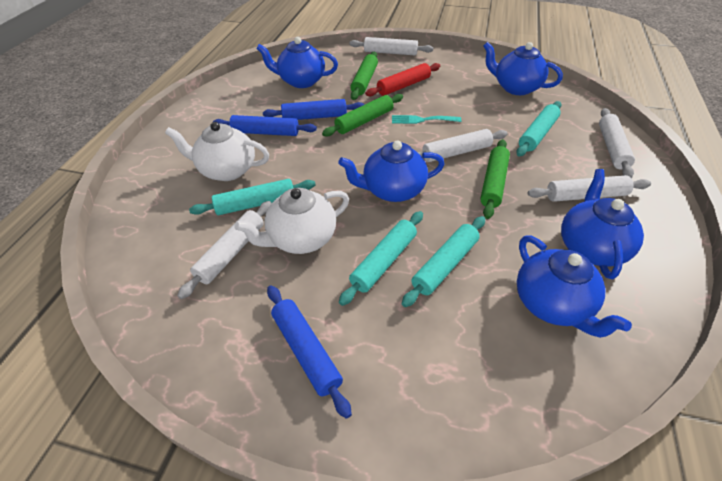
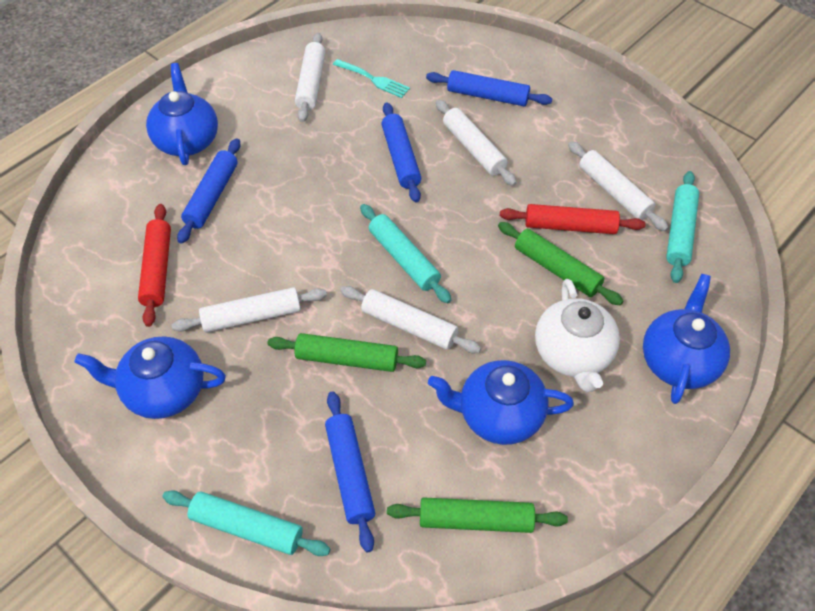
blue rolling pin: [213,115,317,136] [263,99,365,120] [267,285,352,419] = 3 -> [177,138,241,244] [325,391,375,552] [382,102,421,203] [426,70,552,106] = 4
blue teapot: [256,37,338,88] [338,140,444,202] [483,42,563,95] [517,236,632,338] [561,169,644,279] = 5 -> [74,337,226,419] [146,63,218,165] [428,360,574,445] [643,274,730,404] = 4
red rolling pin: [365,63,440,97] = 1 -> [138,204,171,327] [500,204,646,234] = 2
turquoise rolling pin: [189,179,316,215] [339,211,423,306] [402,216,485,307] [516,101,562,157] = 4 -> [162,490,330,556] [360,204,451,303] [666,171,699,283] = 3
white teapot: [165,122,269,181] [234,188,349,254] = 2 -> [535,279,620,392] = 1

